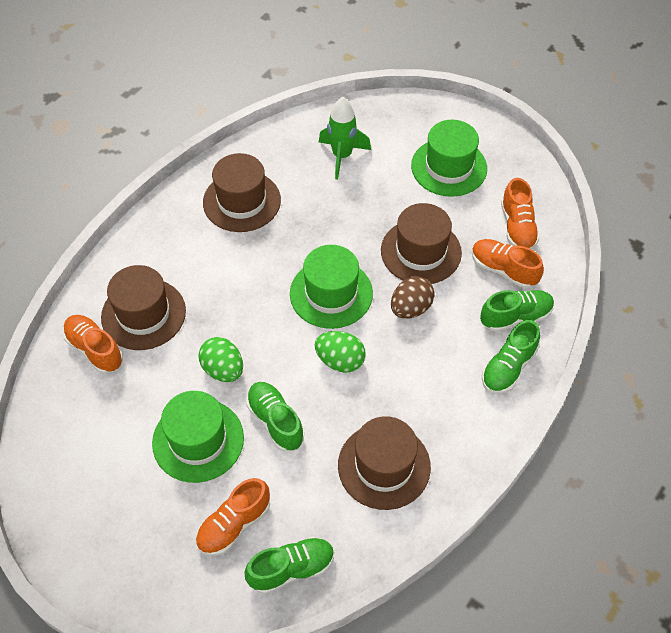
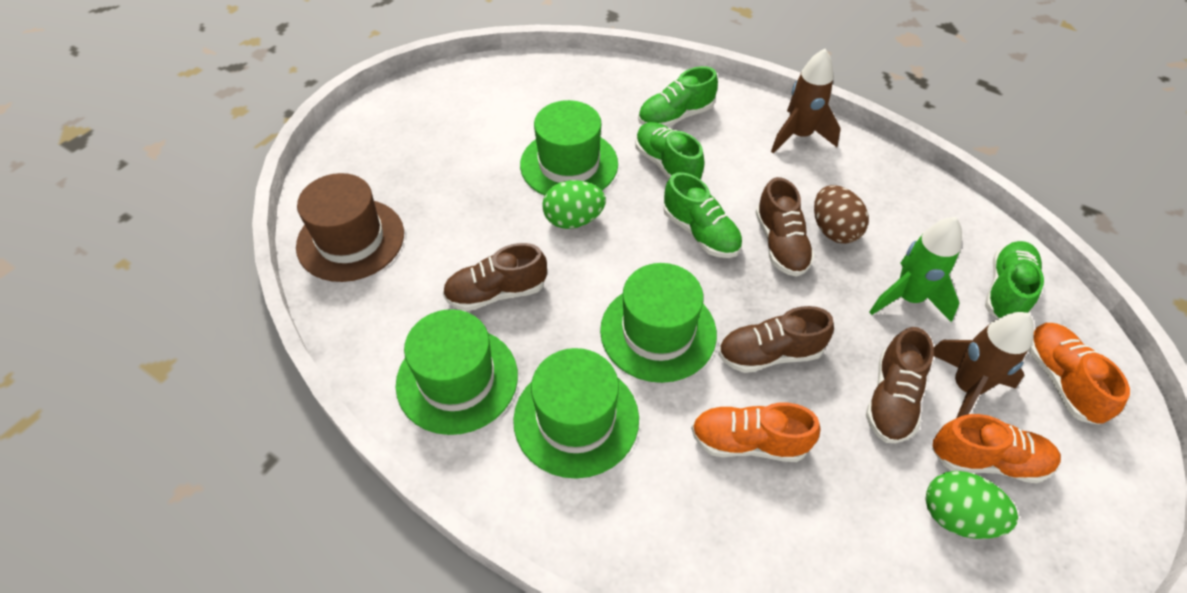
brown hat: [101,265,186,350] [203,153,281,232] [338,416,431,510] [381,203,462,284] = 4 -> [296,173,404,282] = 1
brown rocket: none = 0 -> [771,49,841,154] [934,312,1034,418] = 2
brown shoe: none = 0 -> [443,243,547,311] [718,306,834,373] [755,177,815,277] [866,327,934,443] = 4
green hat: [152,391,244,483] [290,245,373,329] [411,120,487,197] = 3 -> [396,309,518,435] [513,348,639,479] [520,100,618,196] [600,263,717,383] = 4
orange shoe: [63,315,123,374] [196,478,270,556] [472,239,544,289] [501,178,540,249] = 4 -> [691,403,821,462] [932,414,1061,483] [1028,323,1130,425] = 3

